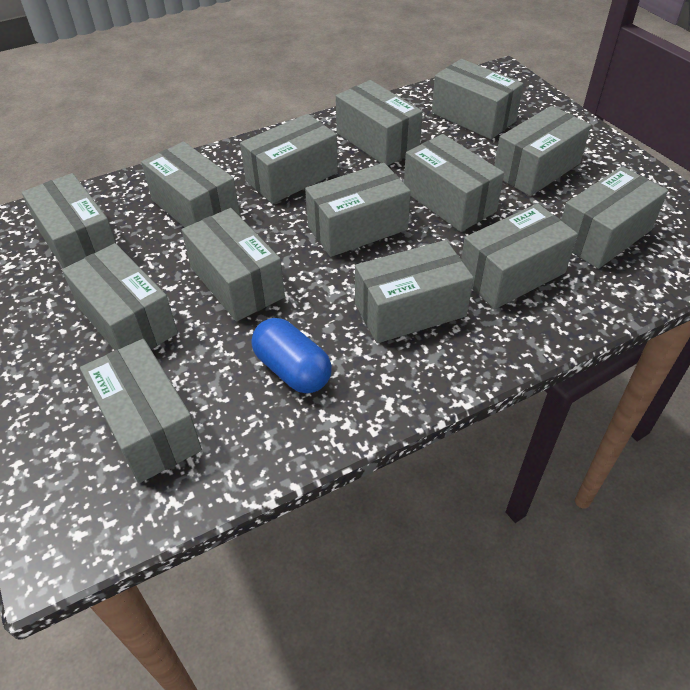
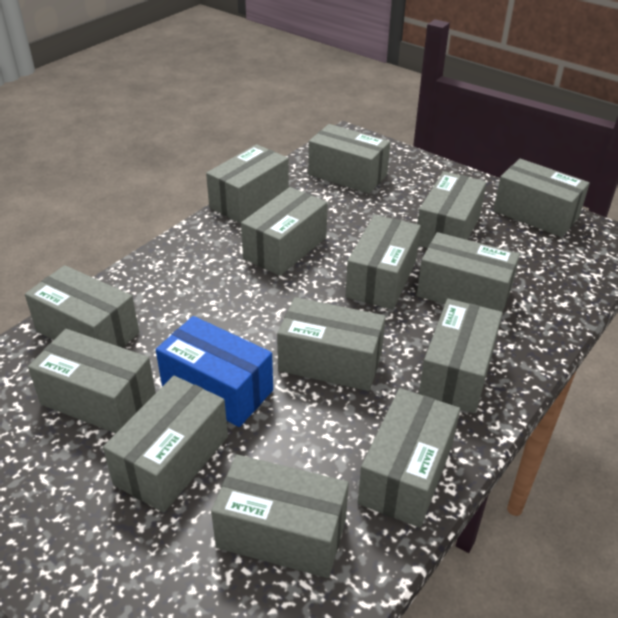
blue box: none = 0 -> [156,316,273,427] = 1
blue capsule: [252,318,332,393] = 1 -> none = 0

